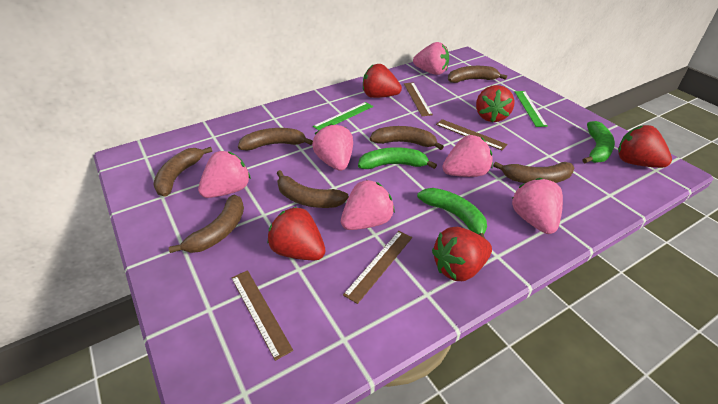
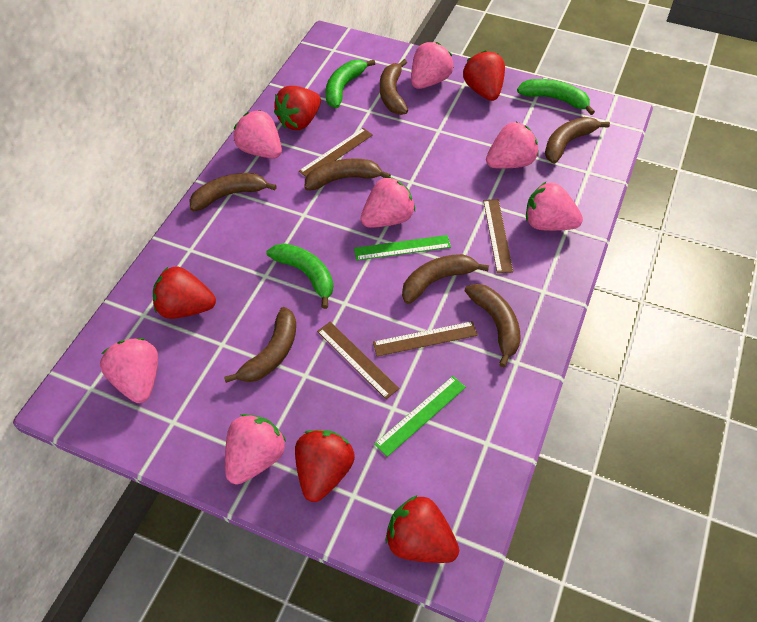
pink strawberry: [198,151,251,198] [312,124,353,171] [341,180,395,230] [413,42,449,75] [442,135,493,177] [512,178,563,234] = 6 -> [100,338,158,403] [225,414,286,485] [234,110,282,159] [361,176,415,228] [411,42,453,89] [486,122,539,169] [526,182,583,231] = 7

